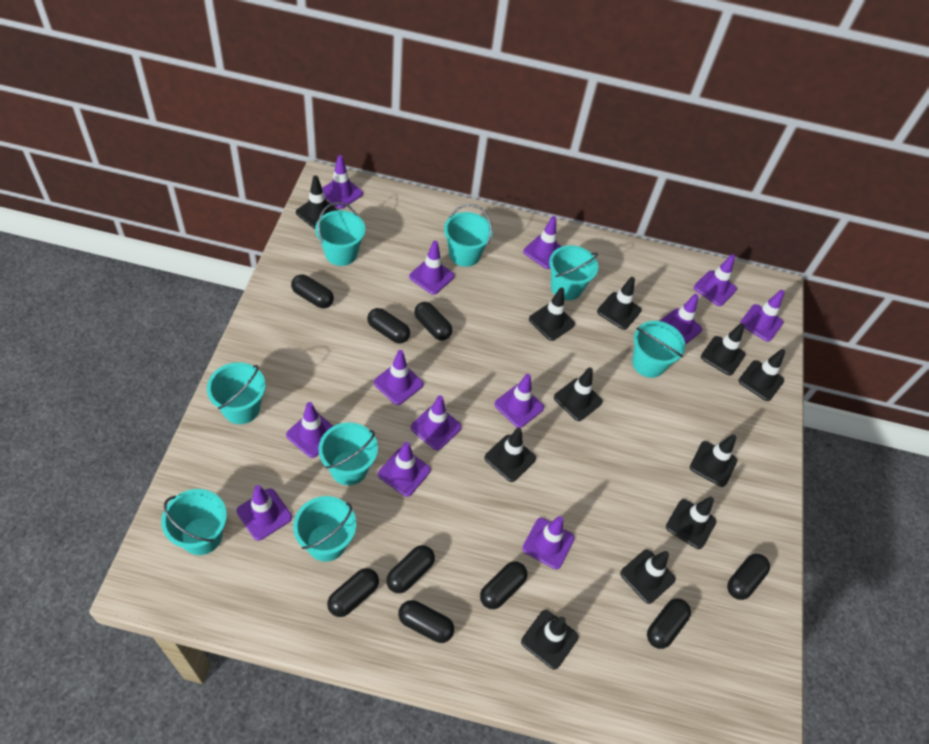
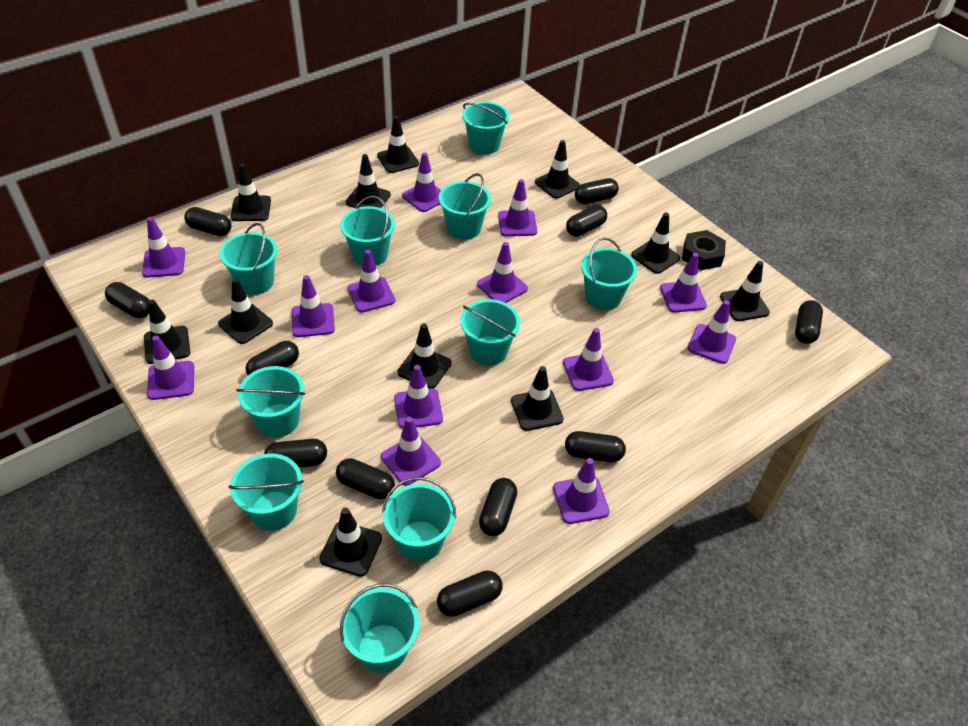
black capsule: [291,275,334,308] [327,568,379,617] [367,308,410,344] [386,545,435,593] [398,600,454,643] [414,302,452,341] [480,561,527,609] [647,598,691,649] [727,554,770,600] = 9 -> [105,282,150,318] [184,207,232,236] [246,341,299,375] [264,439,327,467] [336,458,395,499] [437,570,503,617] [479,478,517,536] [565,431,626,462] [566,205,607,237] [575,178,619,204] [795,300,823,344] = 11
black nut: none = 0 -> [682,230,726,270] = 1
turquoise bucket: [161,489,227,555] [207,362,266,424] [293,496,356,562] [315,202,365,266] [319,422,378,485] [444,204,493,267] [549,245,598,300] [632,321,685,378] = 8 -> [220,223,277,295] [228,454,304,531] [236,366,305,438] [340,196,395,266] [340,583,420,673] [382,477,456,562] [439,173,491,240] [460,299,520,365] [462,101,509,154] [581,238,637,310] = 10

